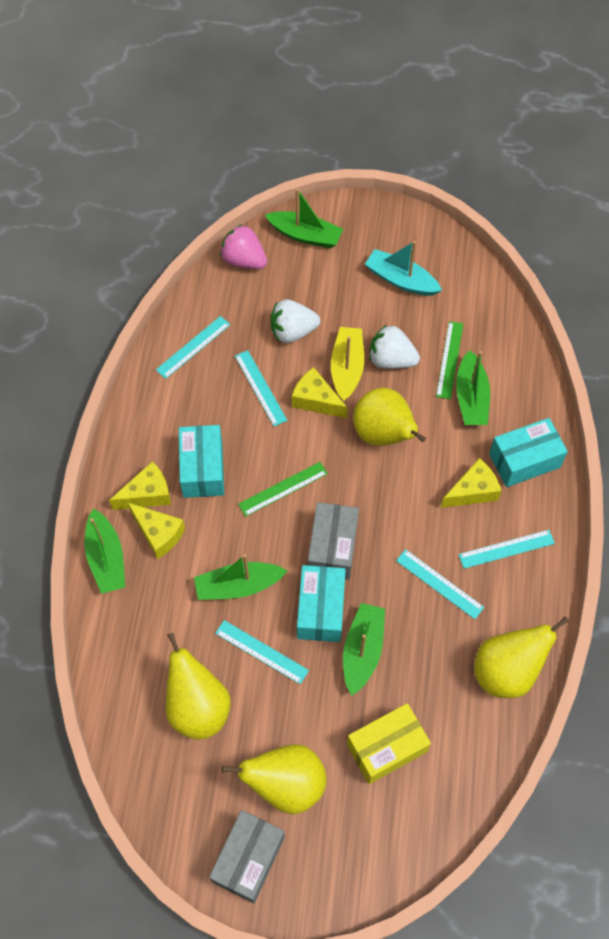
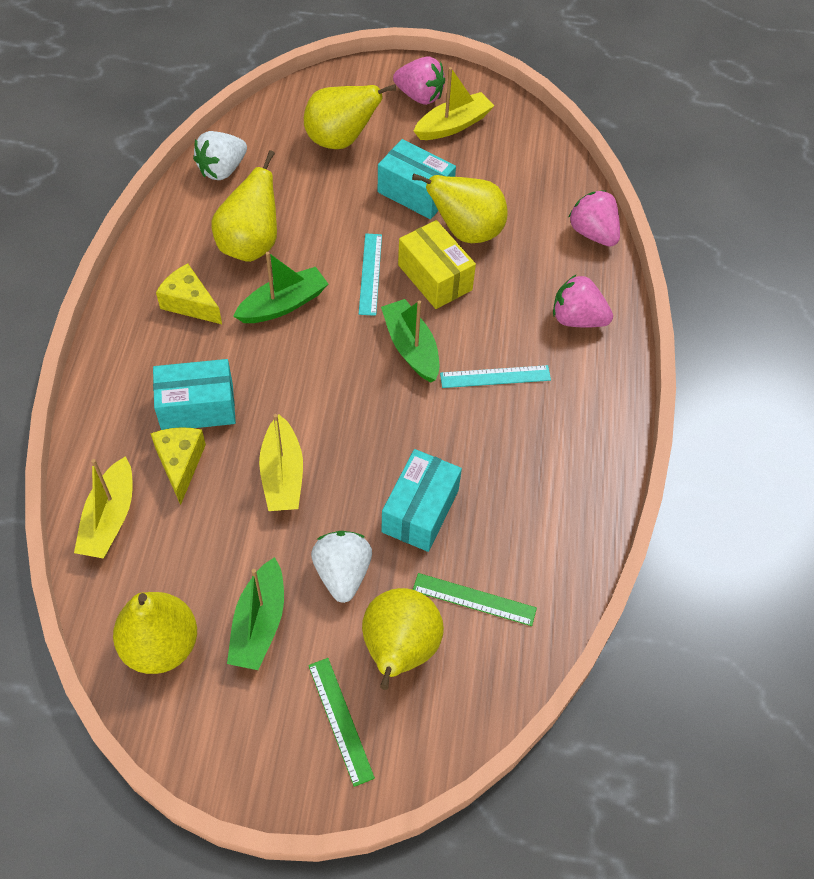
green boat: [84,508,125,594] [194,554,288,600] [265,188,343,248] [343,603,385,696] [456,350,490,425] = 5 -> [227,557,284,670] [233,252,328,323] [381,299,439,382] = 3
grey box: [209,810,285,903] [308,502,359,580] = 2 -> none = 0
pink strawberry: [220,224,267,269] = 1 -> [393,56,445,105] [553,274,613,328] [568,190,620,247] = 3
turquoise boat: [365,241,442,296] = 1 -> none = 0
turquoise ruler: [156,316,231,379] [215,620,309,684] [235,350,287,426] [396,549,484,619] [459,530,555,569] = 5 -> [359,234,382,316] [440,365,551,388] = 2
yellow boat: [331,327,364,401] = 1 -> [74,456,133,559] [259,414,303,511] [414,67,494,140] = 3
yellow cheese: [109,461,171,510] [127,502,185,559] [292,367,348,418] [441,458,502,508] = 4 -> [150,427,206,505] [156,263,222,324] = 2
yellow pear: [165,632,231,740] [222,744,327,814] [353,388,426,446] [474,617,569,698] = 4 -> [113,592,197,674] [212,150,277,262] [304,84,396,149] [362,588,444,690] [412,174,508,243] = 5

